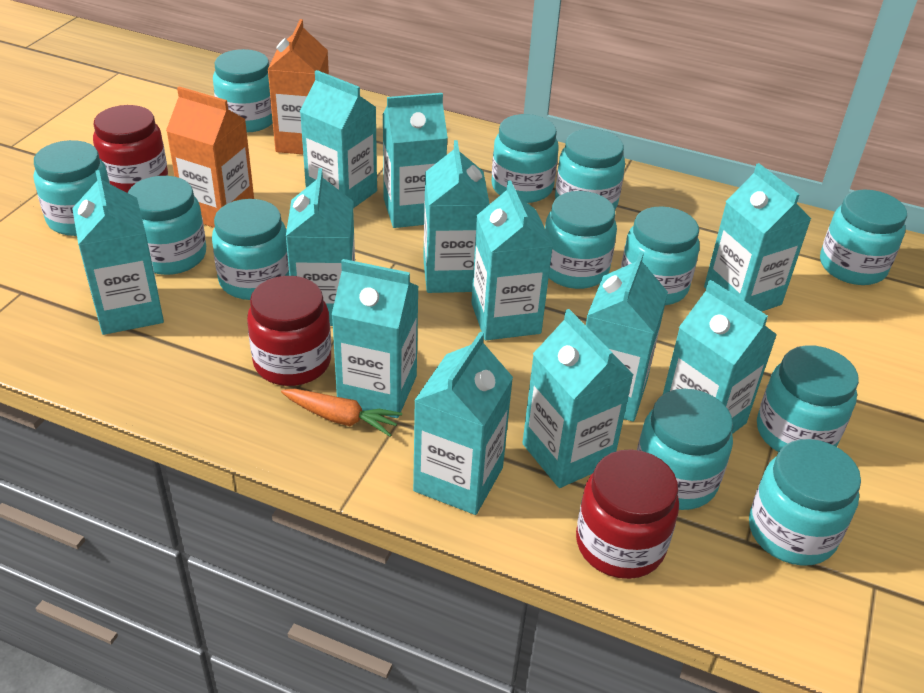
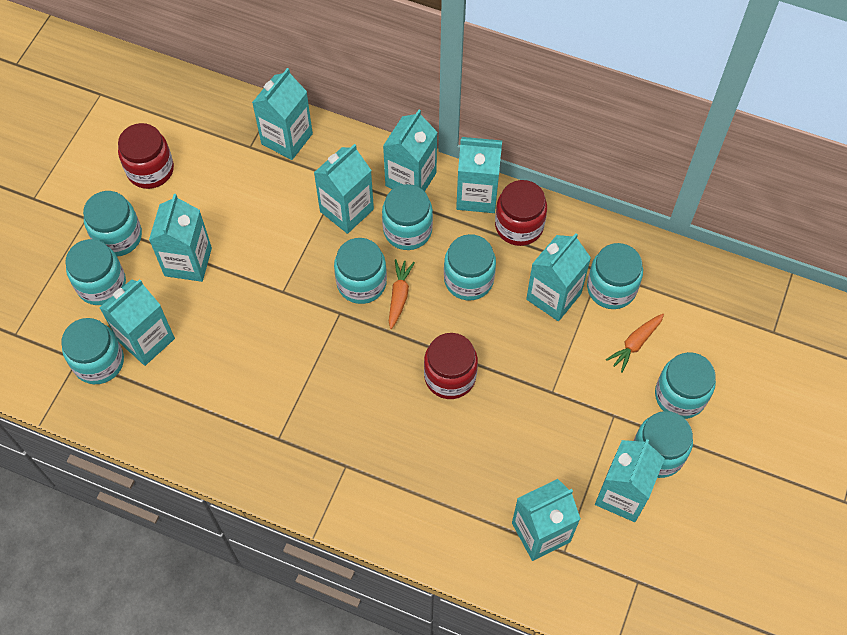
orange carrot: [281,389,402,437] = 1 -> [389,259,415,329] [606,314,664,373] = 2
orange carton: [166,86,254,228] [267,19,329,154] = 2 -> none = 0
turquoise carton: [72,170,164,335] [286,168,355,326] [300,70,377,208] [331,259,419,418] [382,93,448,228] [413,332,513,515] [423,140,490,293] [471,180,553,340] [523,309,634,488] [586,251,668,422] [663,280,777,434] [704,163,811,312] = 12 -> [99,279,175,366] [149,194,212,282] [252,68,313,160] [314,144,374,234] [383,110,437,192] [456,137,502,213] [512,479,581,561] [526,233,591,321] [595,439,665,522] = 9
turquoise jar: [34,140,110,236] [128,176,206,275] [212,199,289,300] [213,49,273,133] [491,114,559,203] [545,191,617,289] [555,129,625,209] [621,206,700,305] [637,389,733,510] [749,439,861,566] [757,345,859,452] [820,190,907,285] = 12 -> [61,318,124,384] [65,239,126,305] [83,191,142,256] [334,238,387,304] [382,184,433,250] [444,234,496,301] [587,243,643,309] [634,411,693,478] [655,352,716,419] = 9

